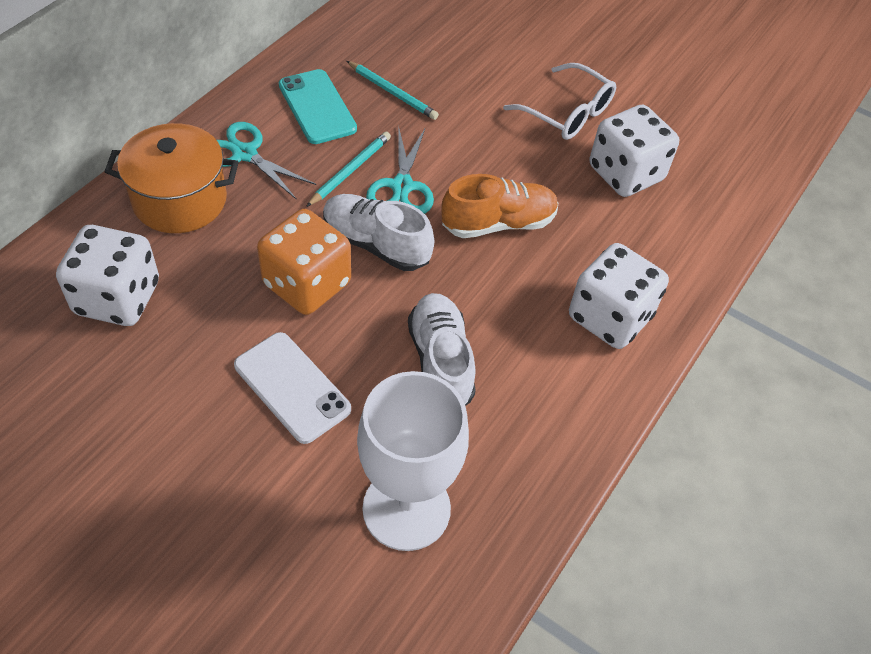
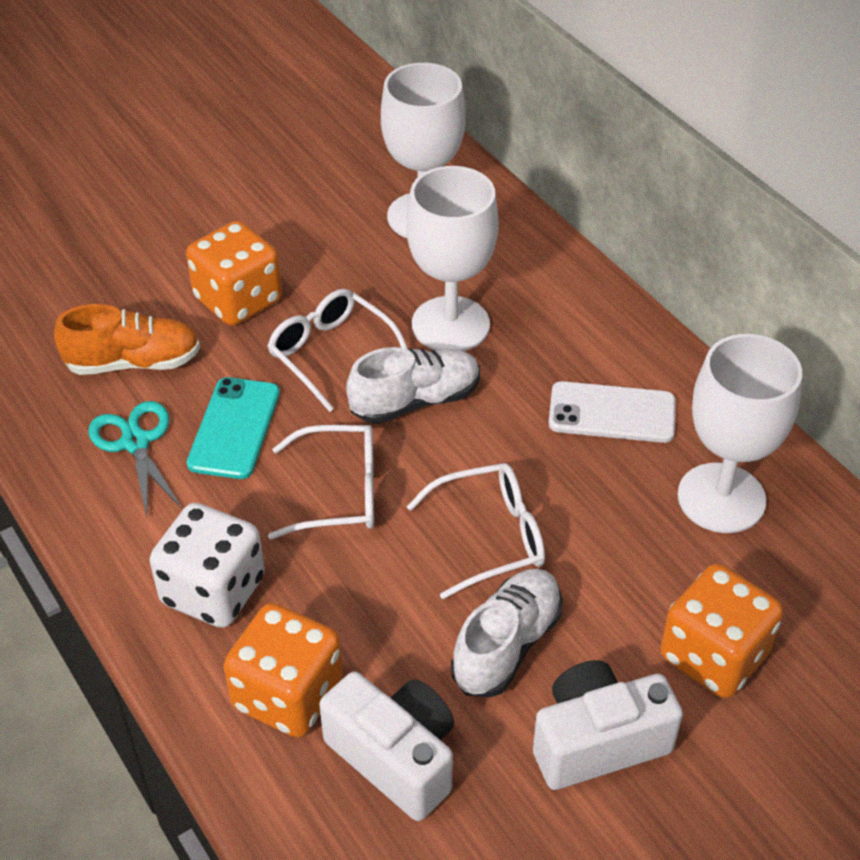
orange dice: [257,209,351,315] = 1 -> [186,221,282,326] [223,603,343,738] [660,564,783,698] = 3
orange pot: [104,123,238,233] = 1 -> none = 0
turquoise pencil: [306,132,391,207] [347,61,439,120] = 2 -> none = 0
turquoise scissors: [217,122,316,200] [366,129,434,214] = 2 -> [88,401,182,518] = 1
white camera: none = 0 -> [319,671,454,821] [533,660,683,790] = 2
white dice: [56,225,159,326] [569,243,669,349] [590,105,679,197] = 3 -> [150,503,265,628] = 1
white glasses: [503,63,616,140] = 1 -> [267,289,408,412] [268,425,374,540] [406,463,545,599] = 3
white goblet: [357,371,469,551] = 1 -> [381,63,466,238] [406,166,499,351] [678,334,802,533] = 3

